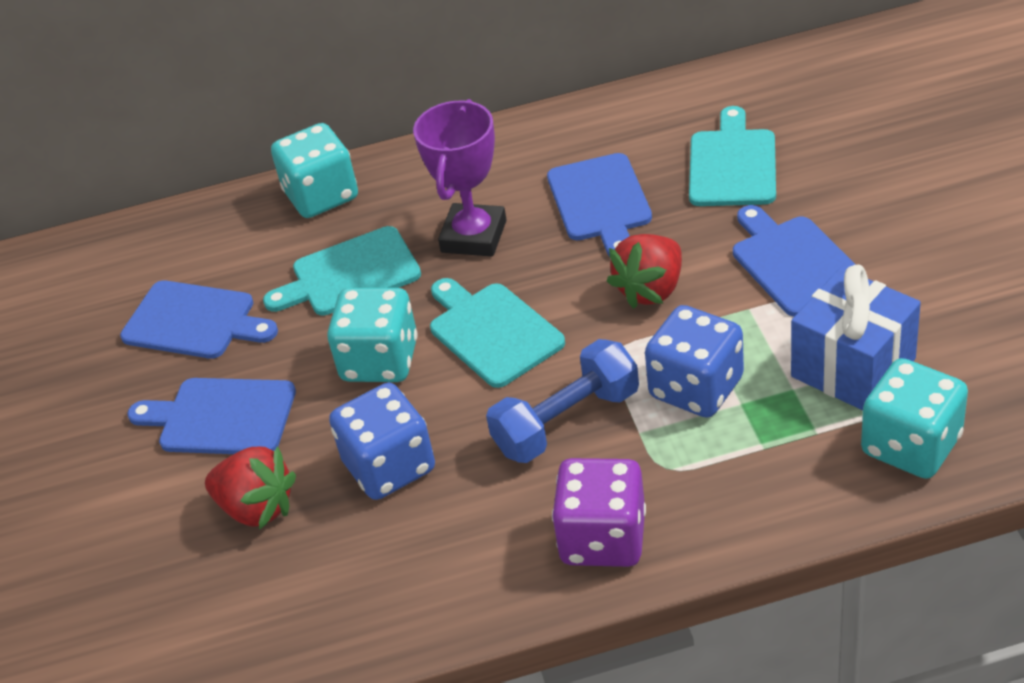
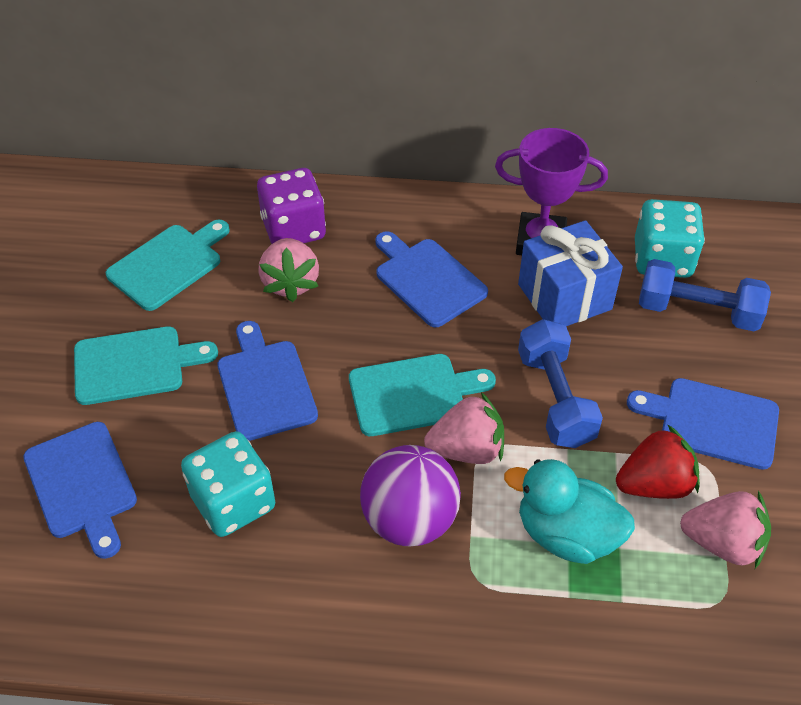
blue dice: [329,383,435,500] [645,305,744,418] = 2 -> none = 0
blue dumbbell: [486,339,639,463] = 1 -> [518,319,603,448] [639,259,771,331] = 2
pink strawberry: none = 0 -> [259,238,319,302] [424,392,504,464] [680,491,771,569] = 3
purple ball: none = 0 -> [360,445,461,547] = 1
red strawberry: [205,446,296,530] [607,234,682,309] = 2 -> [616,424,700,499] = 1
turquoise dice: [271,123,358,218] [327,288,418,382] [861,358,968,479] = 3 -> [181,431,275,537] [635,199,705,278] = 2
turquoise duck: none = 0 -> [504,459,635,564] = 1

